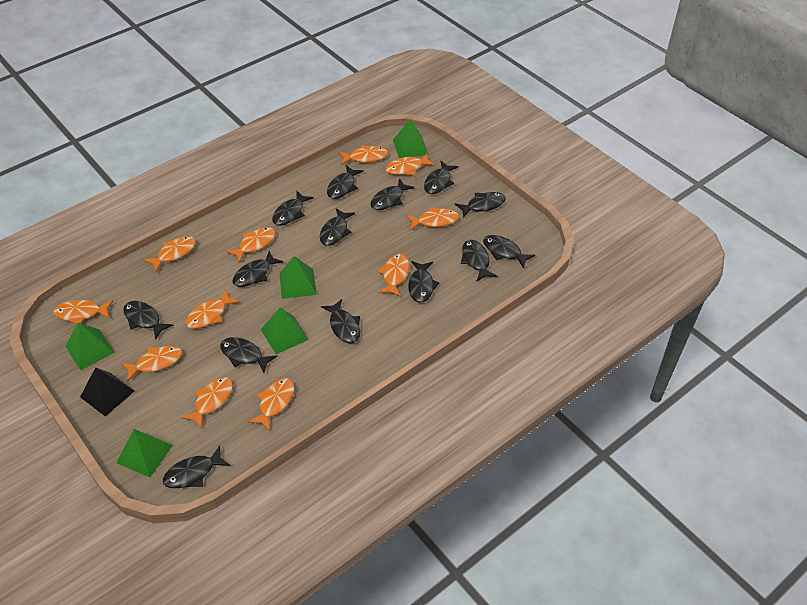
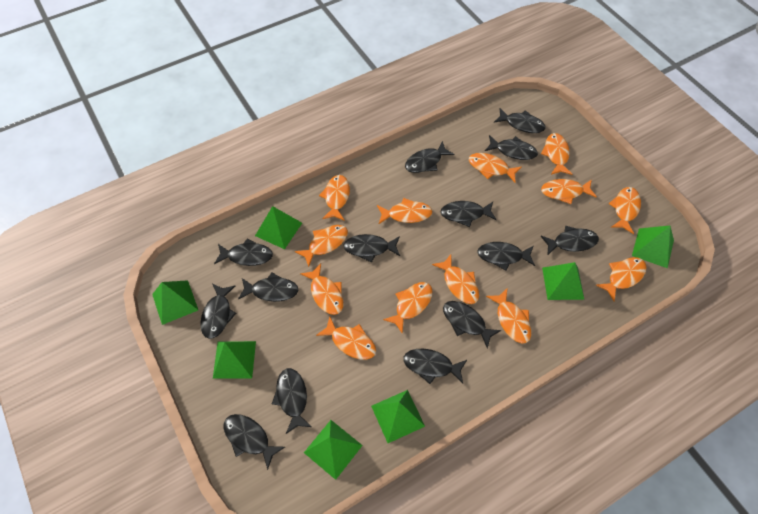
black pyramid: [80,367,134,417] = 1 -> none = 0
green pyramid: [65,323,115,370] [117,429,173,477] [261,307,309,354] [279,256,317,299] [393,119,429,158] = 5 -> [152,280,198,325] [213,341,256,379] [255,206,302,249] [304,420,363,480] [371,390,425,443] [542,262,584,300] [632,226,674,268] = 7
orange fish: [53,300,113,324] [121,346,182,382] [144,236,196,272] [181,377,233,428] [186,290,240,329] [226,227,276,263] [248,378,294,431] [339,145,388,165] [378,254,410,297] [385,153,435,176] [406,207,459,231] = 11 -> [295,225,348,267] [300,264,343,315] [316,316,376,360] [319,175,350,221] [377,198,432,224] [383,282,433,334] [432,255,479,304] [469,153,522,182] [486,288,531,343] [541,133,572,175] [541,179,597,204] [596,257,647,301] [609,187,641,234] = 13

